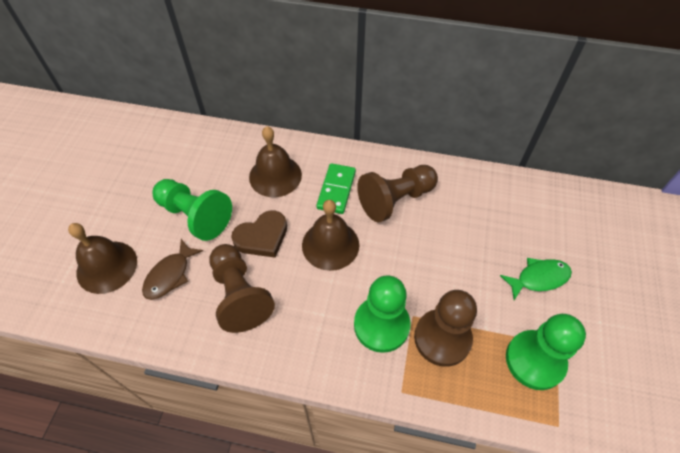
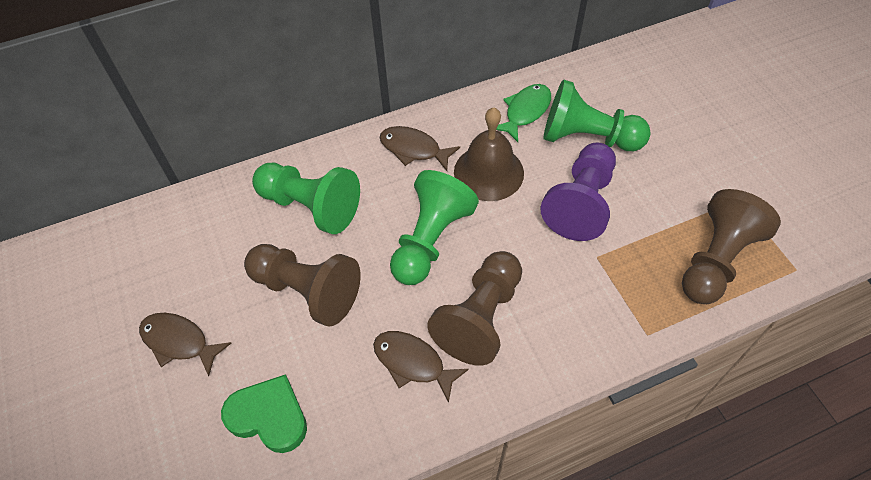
brown bell: [68,223,137,294] [249,126,302,197] [302,200,359,271] = 3 -> [454,108,524,201] = 1
brown fish: [142,239,203,300] = 1 -> [139,313,231,376] [373,331,469,403] [379,126,460,171] = 3
brown heart: [231,210,287,258] = 1 -> none = 0
green domino: [316,163,356,214] = 1 -> none = 0
green heart: none = 0 -> [221,374,307,453] = 1
purple pawn: none = 0 -> [540,143,616,241] = 1

